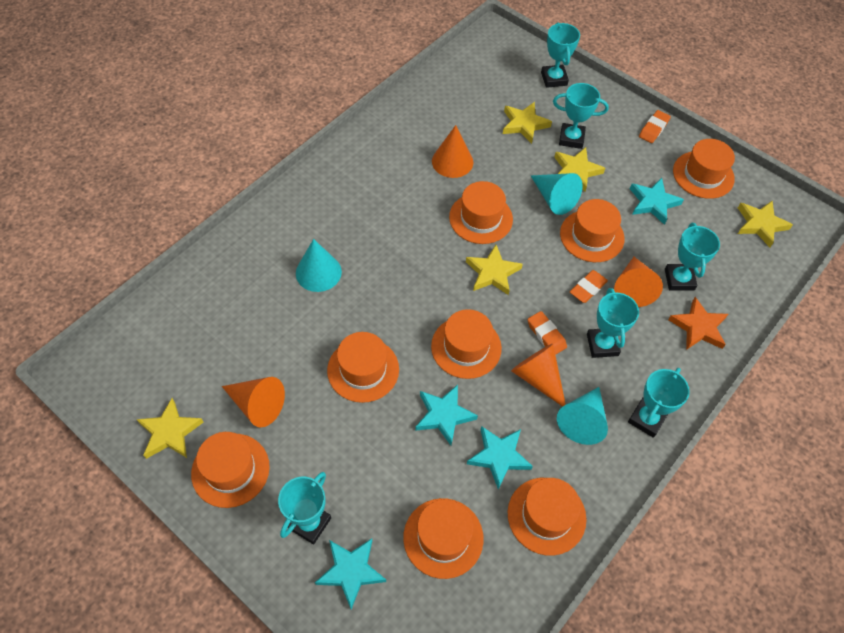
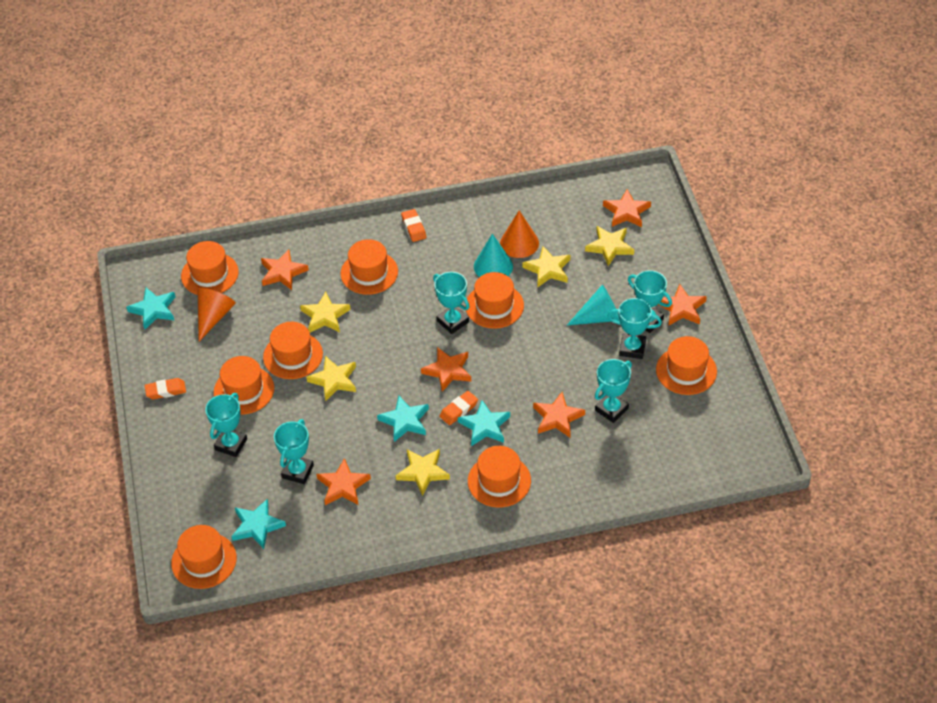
orange cone: [222,377,285,428] [432,125,473,178] [511,344,566,407] [614,257,663,307] = 4 -> [197,288,236,341] [500,210,539,258] = 2
orange star: [668,297,728,350] = 1 -> [261,249,309,290] [316,458,371,505] [421,347,471,392] [533,392,585,438] [603,189,651,227] [658,284,707,326] = 6
turquoise cone: [296,239,342,292] [531,173,583,215] [557,387,608,445] = 3 -> [474,234,513,277] [567,284,620,325] = 2

